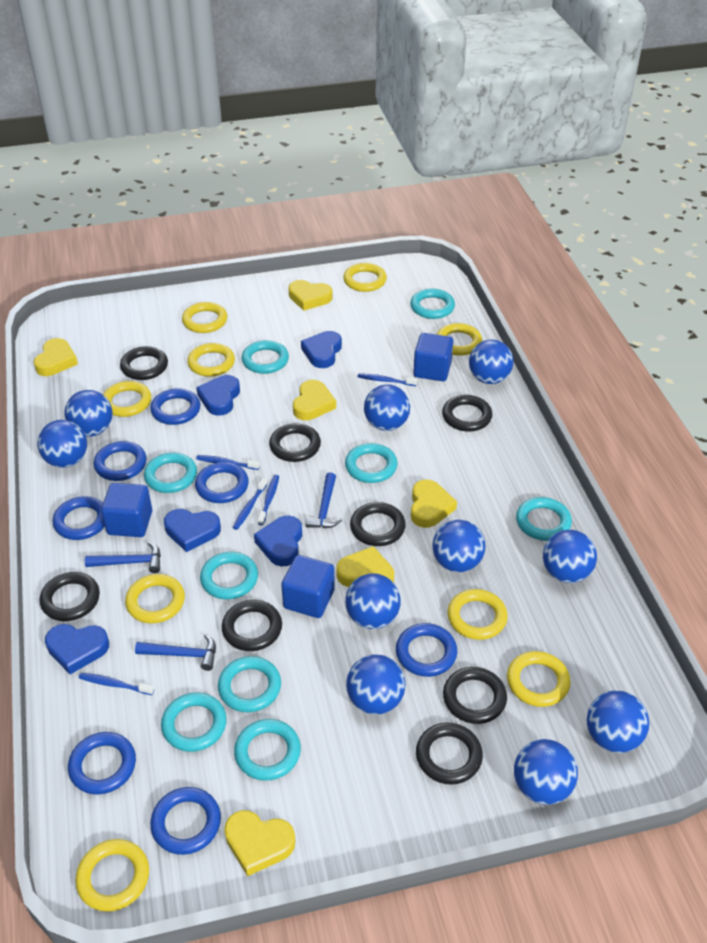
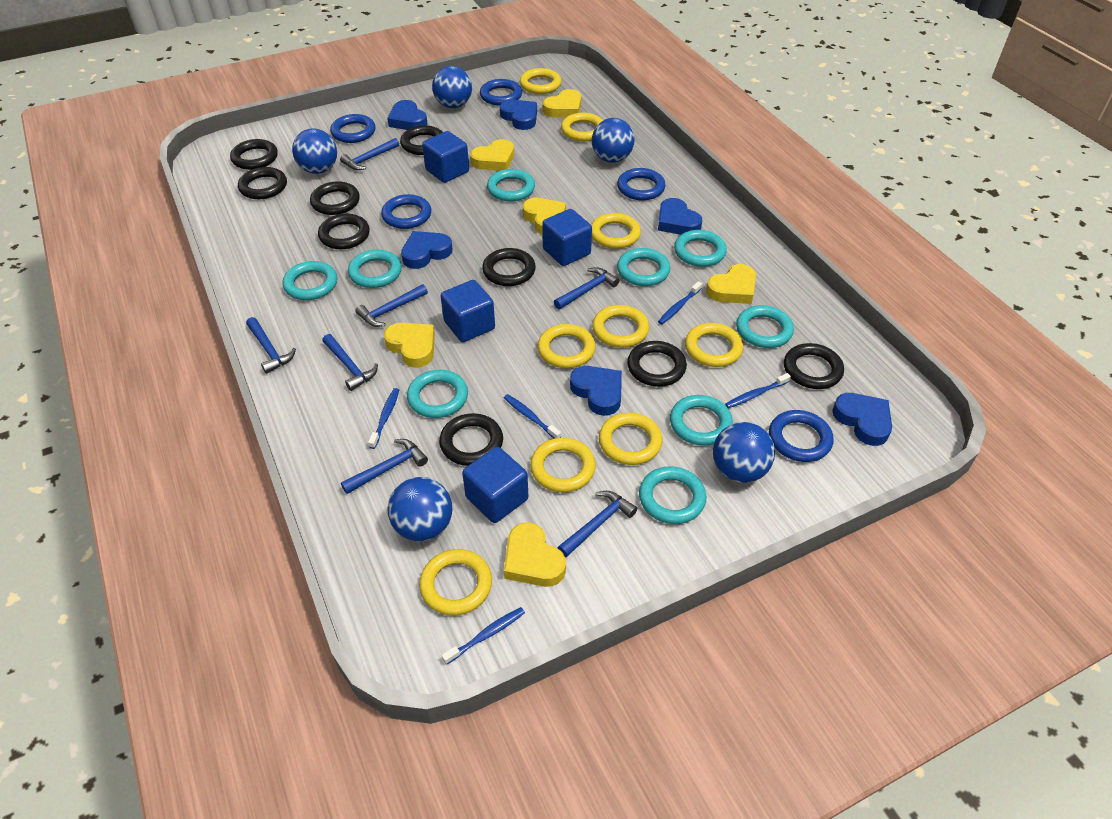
black ring: [40,572,100,621] [120,346,168,380] [222,600,282,651] [269,423,321,462] [350,502,406,546] [416,723,483,784] [442,395,492,432] [443,667,507,724] = 8 -> [230,139,278,170] [238,167,287,199] [310,181,360,215] [318,214,370,249] [400,125,443,155] [439,413,503,466] [482,248,536,286] [627,341,687,387] [784,343,844,389] = 9
blue ball: [37,420,87,468] [64,390,112,437] [345,573,401,629] [346,654,406,715] [364,384,410,431] [432,520,485,572] [469,339,513,384] [514,739,578,805] [543,530,597,583] [587,690,650,753] = 10 -> [292,128,337,174] [387,477,453,541] [432,66,472,108] [592,118,635,163] [713,422,775,483] = 5
blue cube: [101,483,152,537] [281,555,335,618] [413,333,453,381] = 3 -> [422,131,469,183] [441,280,495,342] [462,447,528,523] [542,209,592,266] = 4
blue hammer: [85,542,161,573] [135,634,216,671] [306,472,342,528] = 3 -> [246,317,296,374] [322,334,378,391] [340,138,399,170] [341,439,428,494] [355,284,428,327] [554,267,619,309] [557,491,637,557] = 7
blue heart: [45,624,109,674] [164,509,221,552] [196,375,240,416] [254,516,302,567] [301,331,342,368] = 5 -> [387,100,428,130] [401,231,453,269] [500,100,537,130] [570,366,622,416] [658,198,702,235] [832,393,892,446] = 6
blue ring: [53,496,105,540] [68,732,136,795] [94,441,147,481] [150,388,200,425] [150,787,221,855] [195,462,249,503] [396,623,457,677] = 7 -> [330,114,376,143] [381,194,431,229] [480,79,522,106] [617,168,665,200] [769,410,833,462] = 5

